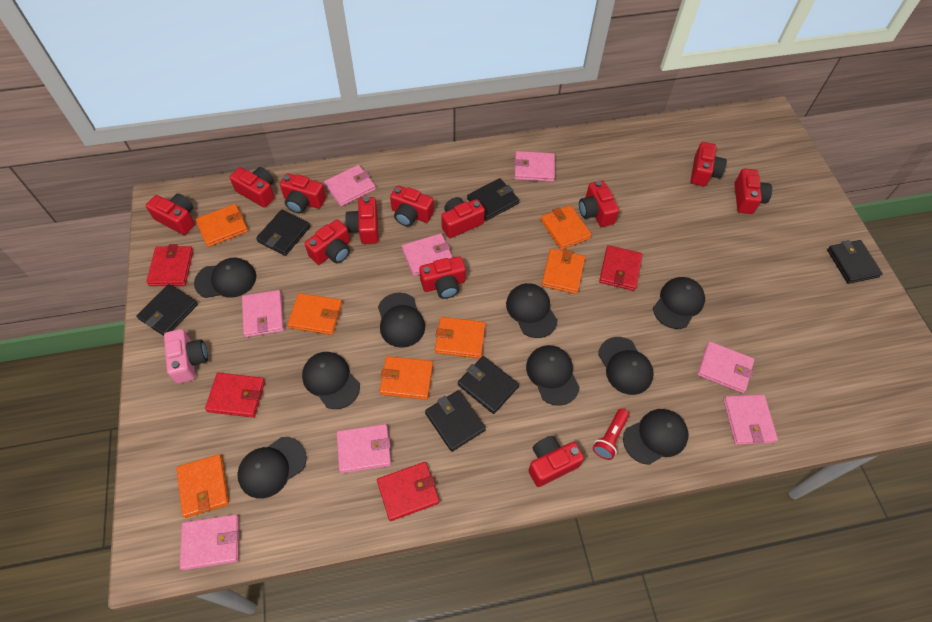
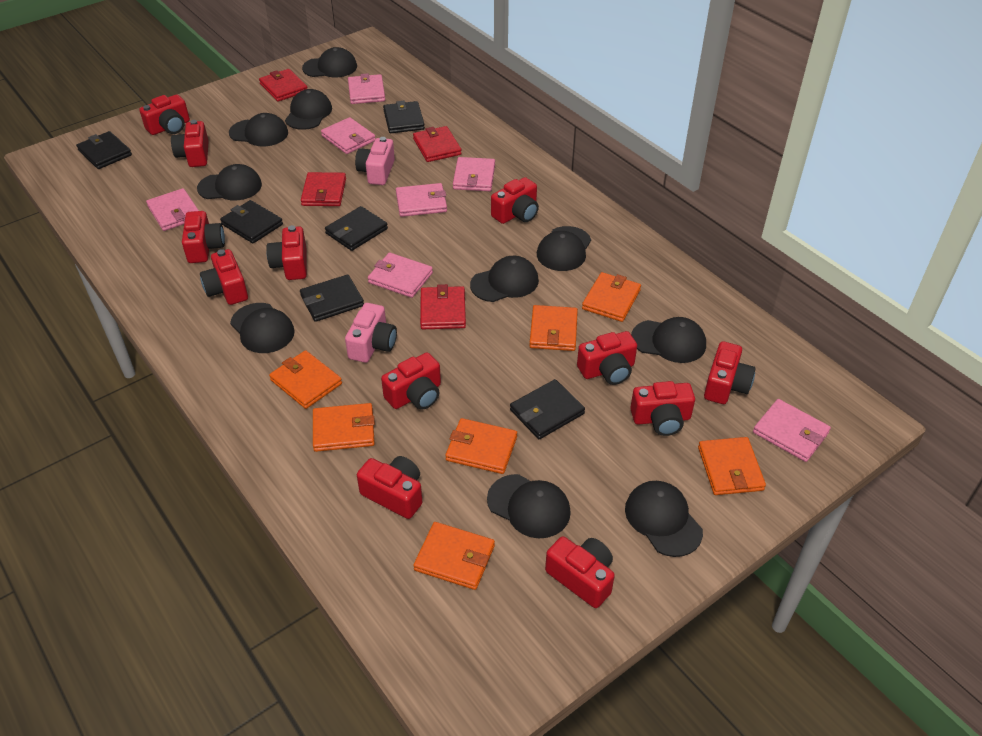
black cap: [194,258,256,298] [237,437,307,499] [302,352,360,409] [378,293,425,348] [506,283,558,338] [526,345,580,406] [598,337,654,395] [623,409,688,465] [653,277,705,329] = 9 -> [197,164,262,201] [229,113,288,146] [230,303,295,353] [285,89,332,130] [302,47,357,77] [470,256,539,302] [487,474,571,538] [537,226,591,271] [625,481,703,557] [631,317,706,363] = 10
pink camera: [164,329,208,384] = 1 -> [345,303,397,363] [355,137,395,185] = 2
pink wallet: [180,514,239,570] [242,290,284,337] [324,165,376,207] [337,424,391,473] [402,233,453,276] [514,151,555,182] [697,341,754,393] [723,394,778,445] = 8 -> [146,188,199,231] [321,117,375,154] [348,73,385,104] [368,253,433,298] [396,183,447,217] [453,157,495,191] [753,399,831,462] = 7
red flashlight: [593,408,629,460] = 1 -> none = 0

